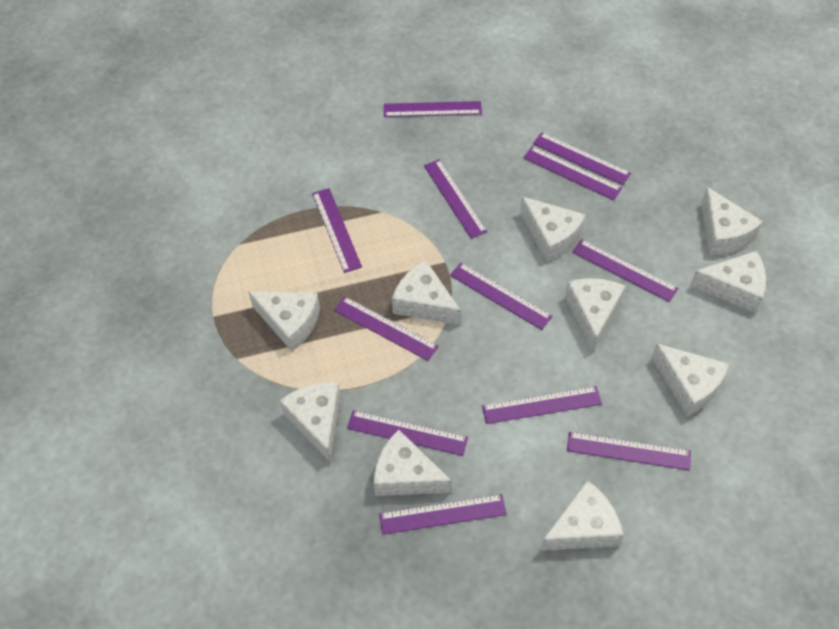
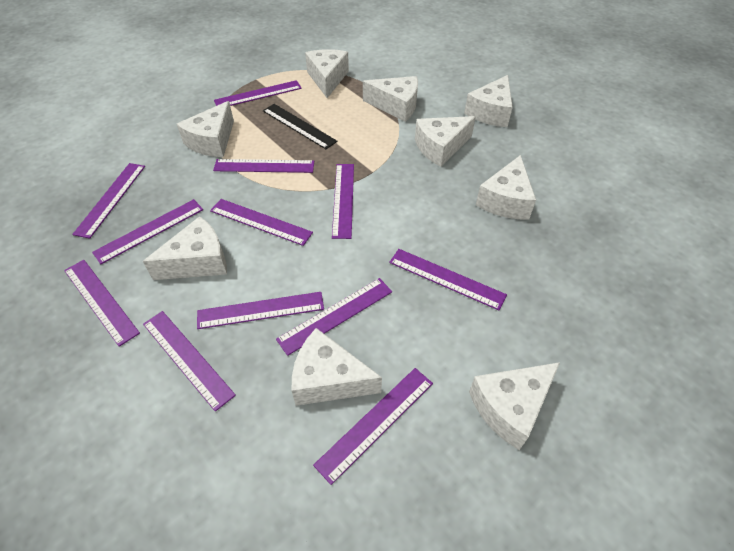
black ruler: none = 0 -> [263,104,337,149] = 1
white cheese: [248,291,320,351] [279,383,341,462] [374,430,452,496] [392,260,461,325] [520,197,586,262] [540,480,623,551] [565,278,626,353] [652,344,729,417] [690,251,766,313] [701,187,763,256] = 10 -> [143,216,227,280] [177,101,234,157] [292,328,382,406] [305,49,349,98] [363,76,418,122] [415,116,476,167] [464,75,513,127] [469,362,560,450] [476,155,536,220] = 9

